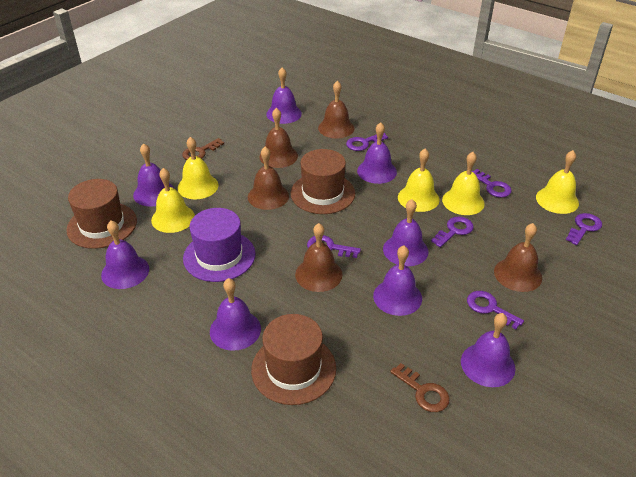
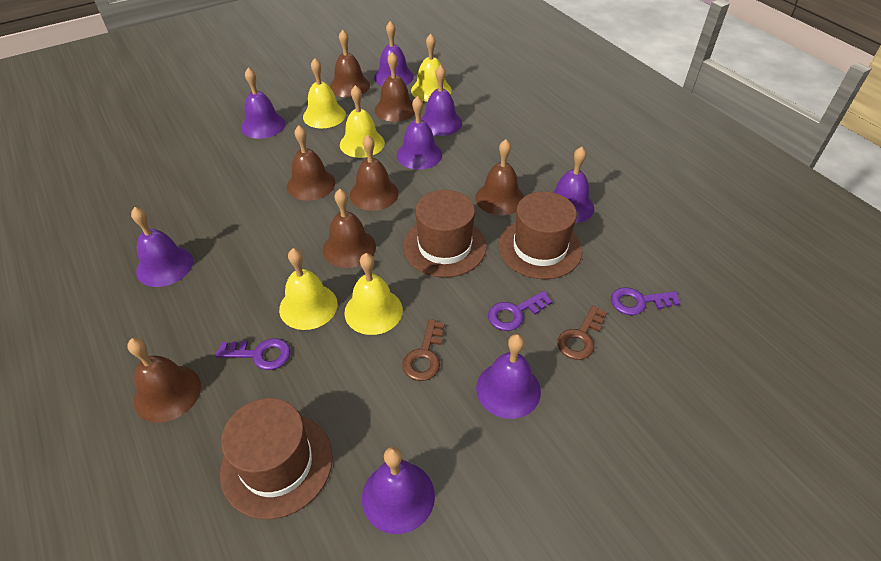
brown bell: [248,147,289,210] [260,108,298,168] [295,223,342,292] [318,81,355,138] [494,223,542,292] = 5 -> [127,338,201,423] [287,125,335,201] [323,189,376,268] [330,30,370,98] [350,135,399,211] [375,52,415,122] [475,139,524,215] = 7
purple hat: [183,208,255,282] = 1 -> none = 0
purple key: [307,235,361,258] [346,133,388,151] [431,216,474,247] [467,291,524,329] [472,169,512,198] [566,213,602,245] = 6 -> [215,338,290,370] [488,291,553,331] [611,287,681,315] = 3

